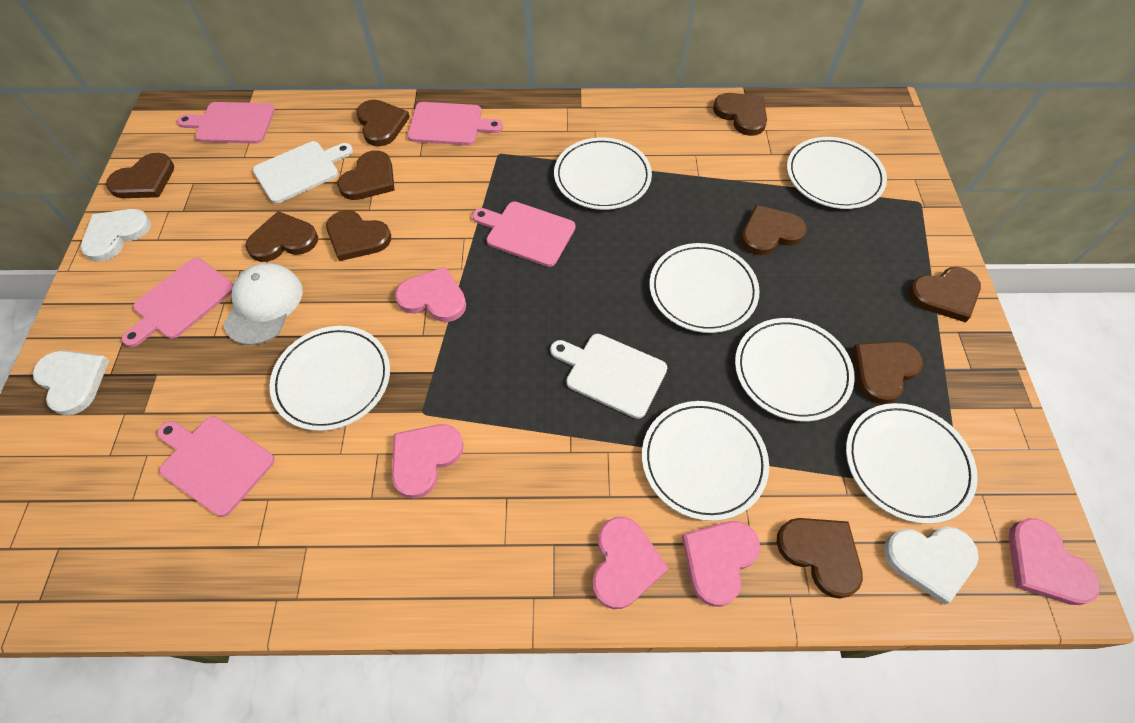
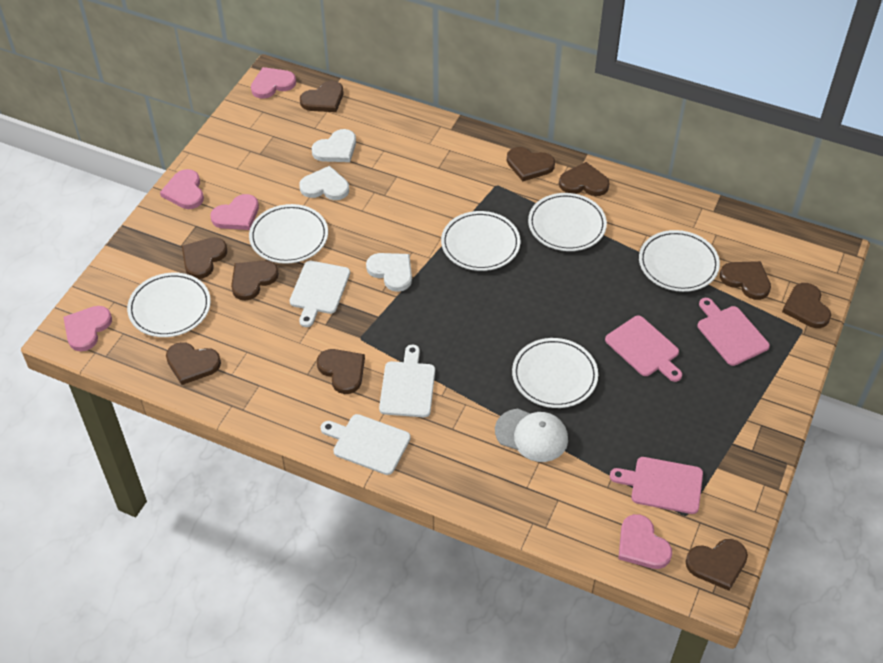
pink cutting board: [122,258,233,347] [157,416,275,517] [177,102,275,144] [408,102,503,145] [472,202,575,267] = 5 -> [605,315,682,382] [610,457,703,514] [697,298,770,366] = 3
white cutting board: [253,141,353,203] [550,334,667,419] = 2 -> [290,261,350,327] [320,414,411,475] [379,345,435,417] = 3
white plate: [270,326,390,431] [554,137,652,210] [642,401,769,521] [649,243,760,333] [735,318,855,422] [787,137,887,209] [846,403,978,524] = 7 -> [127,272,211,337] [249,204,328,264] [441,211,521,271] [512,338,598,408] [528,193,607,251] [639,230,720,292] = 6

